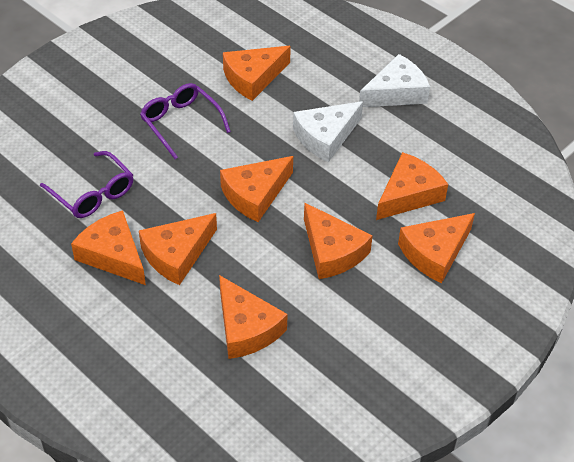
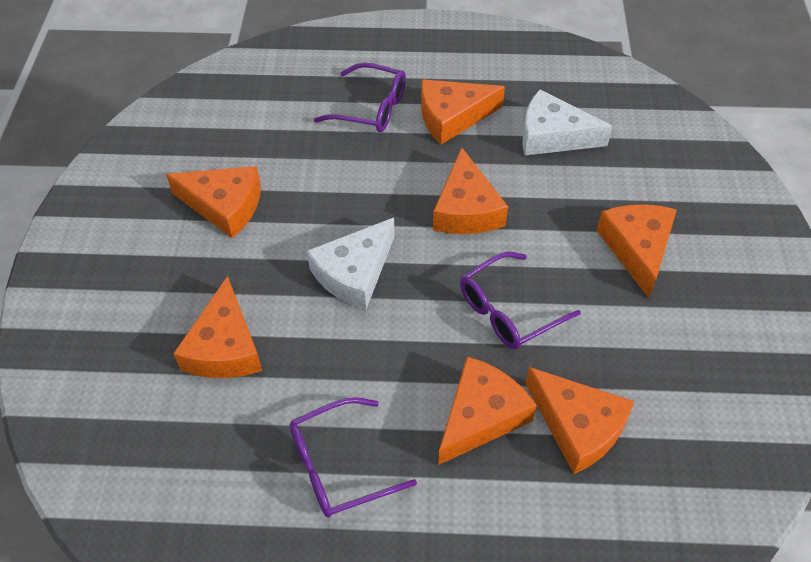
orange cheese: [71,210,146,285] [139,213,217,285] [219,275,288,359] [220,156,293,222] [223,46,291,101] [304,203,373,279] [376,152,448,220] [398,213,475,283] = 8 -> [166,166,261,239] [173,276,262,378] [421,79,505,145] [433,147,508,234] [438,356,537,465] [525,367,634,474] [596,204,677,298] = 7
purple glasses: [40,151,133,218] [140,83,231,159] = 2 -> [289,397,417,518] [314,63,406,132] [460,252,581,350] = 3

